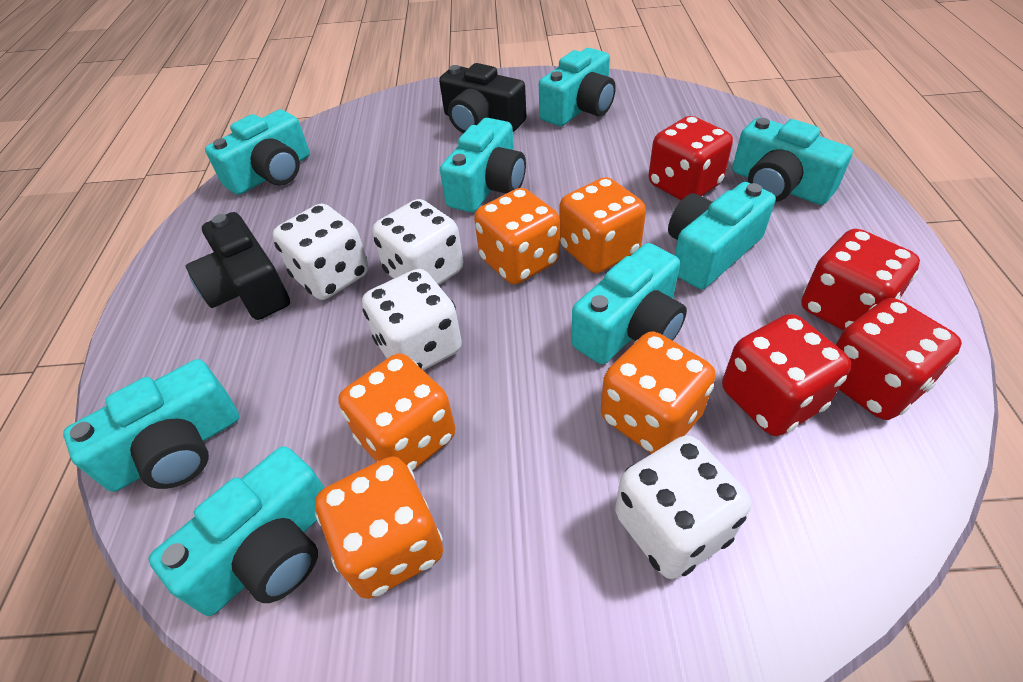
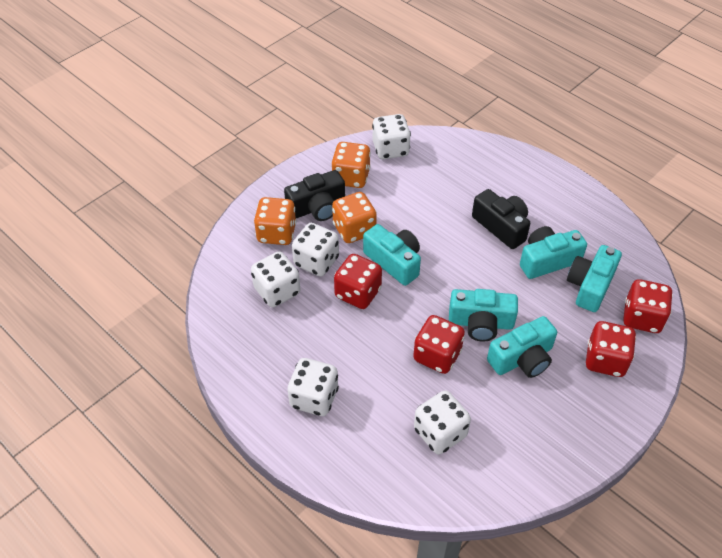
orange dice: [315,456,443,599] [338,353,455,471] [474,188,560,284] [559,177,646,273] [601,332,716,454] = 5 -> [254,197,296,245] [332,142,371,188] [332,192,377,243] = 3
turquoise camera: [63,359,239,492] [148,446,324,616] [205,109,310,195] [440,118,526,213] [539,48,616,126] [571,243,687,364] [668,182,776,289] [732,117,853,205] = 8 -> [363,224,421,286] [449,289,518,342] [487,316,557,378] [520,226,587,279] [567,245,622,312] = 5
white dice: [272,203,369,300] [362,269,462,370] [372,199,463,285] [615,435,751,579] = 4 -> [251,252,300,308] [287,358,339,416] [292,223,339,276] [372,114,411,159] [414,390,471,454] = 5

